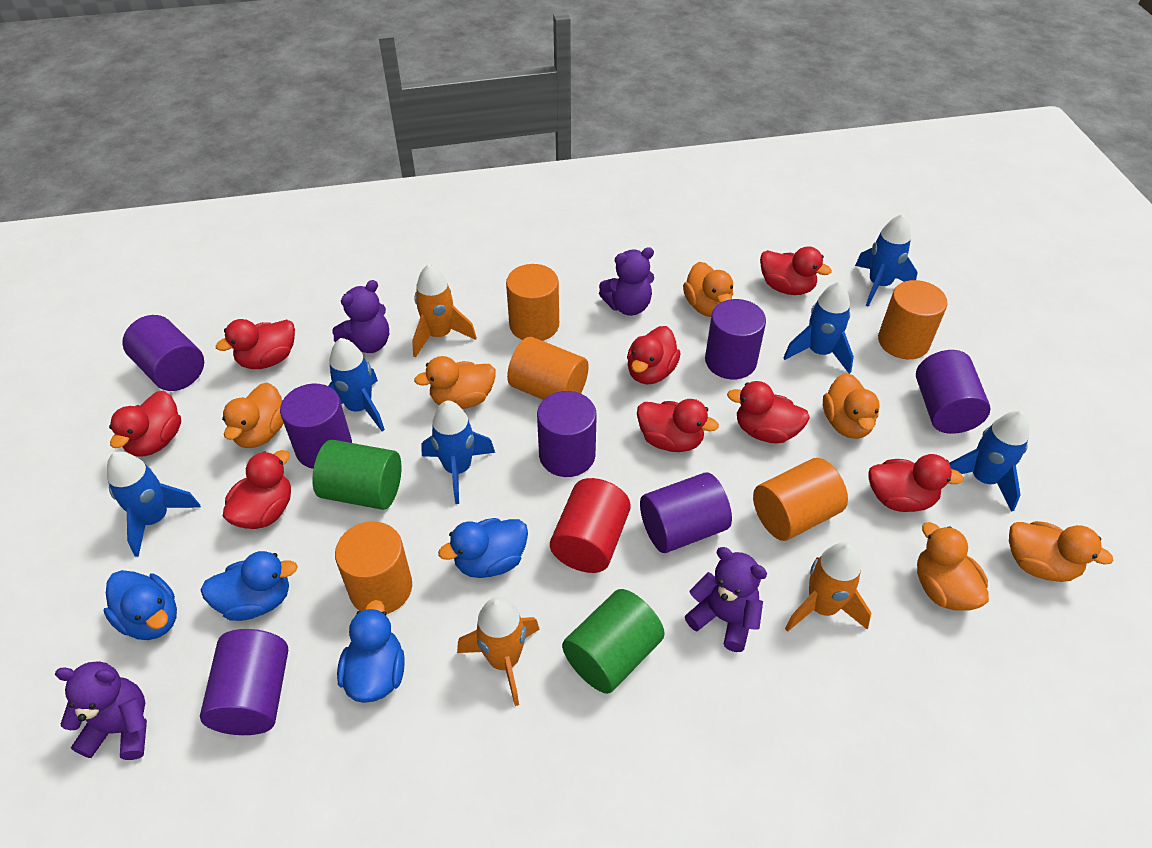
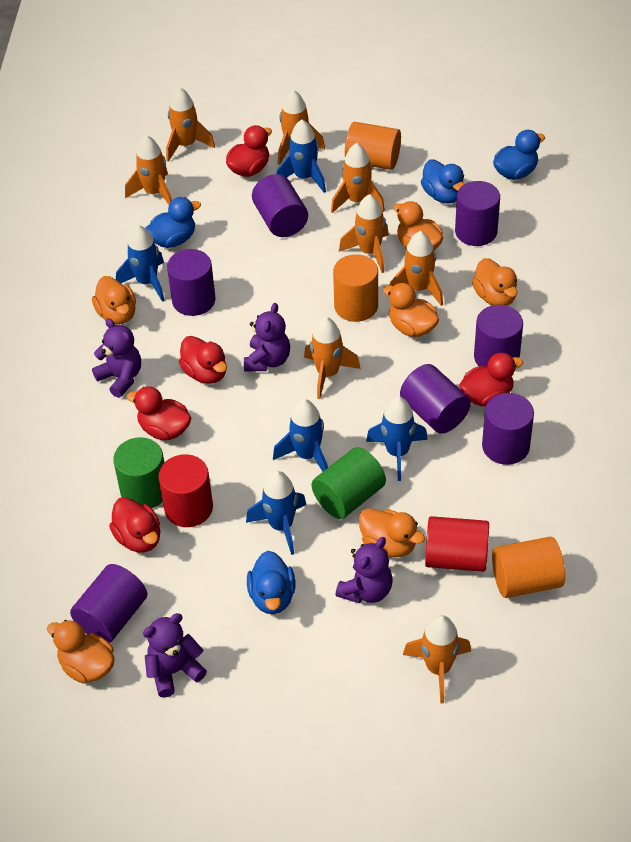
blue rocket: [107,451,201,557] [328,338,385,431] [421,401,495,504] [783,282,854,374] [855,214,918,307] [949,411,1029,512] = 6 -> [116,225,165,302] [246,471,306,555] [273,399,328,472] [276,120,326,193] [366,397,428,481] = 5
orange cylinder: [335,521,412,614] [506,264,559,341] [507,337,589,400] [753,458,848,541] [878,280,947,359] = 5 -> [333,254,378,322] [345,122,401,170] [492,537,565,598] = 3
orange rocket: [412,264,477,358] [457,597,540,706] [785,542,871,632] = 3 -> [125,135,172,205] [166,87,215,162] [278,90,325,165] [304,317,361,399] [331,143,385,213] [339,194,389,273] [389,231,443,306] [403,615,471,703] = 8
red cylinder: [550,478,631,573] = 1 -> [158,454,213,527] [425,516,489,572] = 2
red duck: [109,391,181,457] [216,319,295,369] [222,450,291,529] [627,326,681,384] [637,399,719,452] [727,381,810,443] [760,246,832,295] [868,454,964,512] = 8 -> [109,497,161,552] [127,386,191,440] [179,336,227,384] [226,125,272,177] [459,353,523,406] = 5

